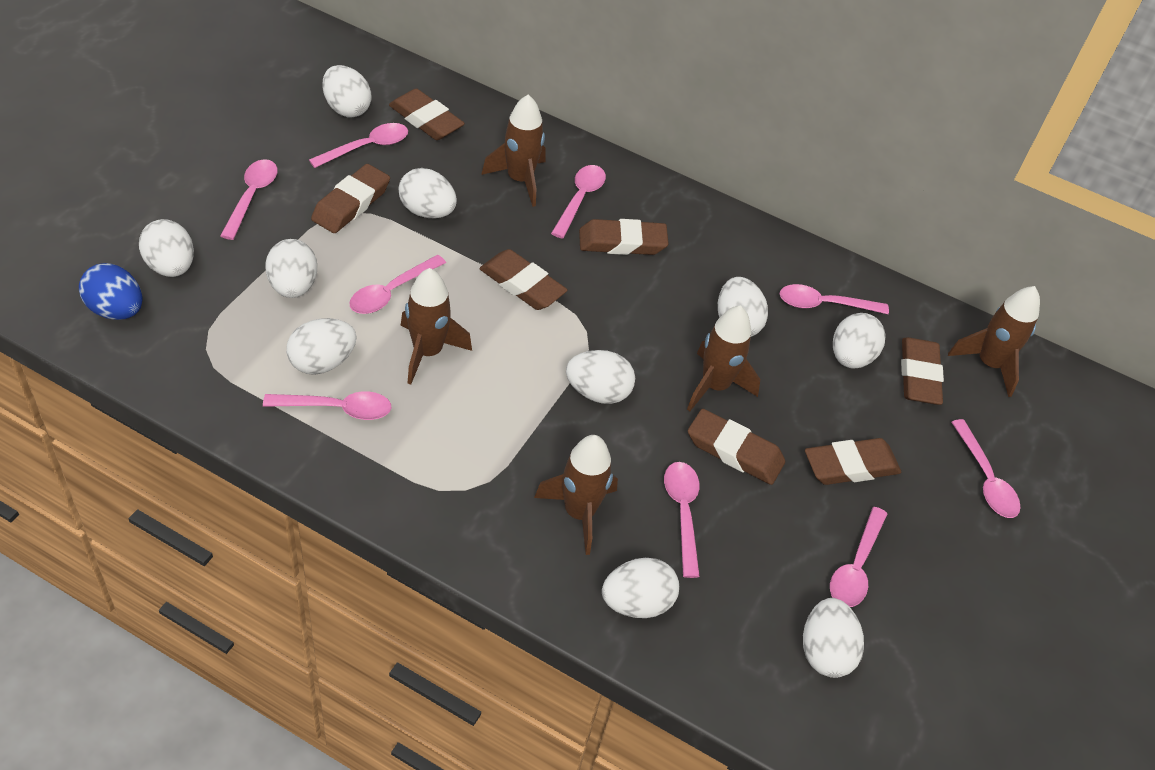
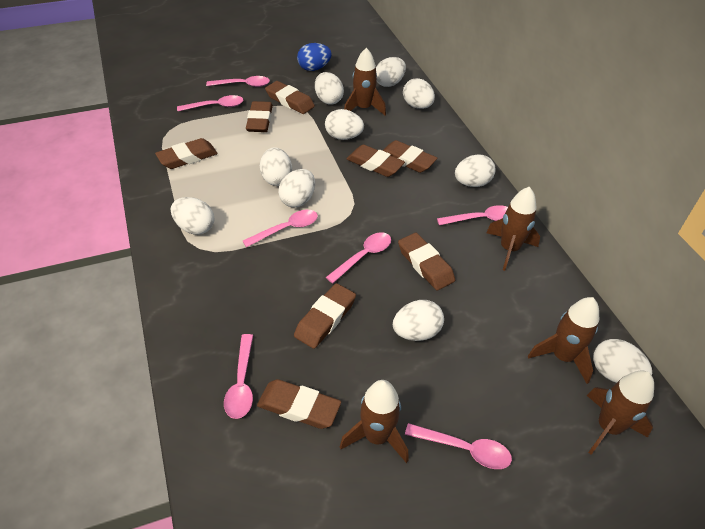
brown eraser: [311,164,390,233] [389,89,465,140] [480,249,568,310] [579,219,669,255] [688,409,785,485] [805,438,901,485] [901,337,944,405] = 7 -> [155,138,218,169] [246,101,273,132] [257,379,341,429] [265,81,315,114] [294,283,356,349] [347,145,405,177] [382,140,437,173] [398,233,455,290] = 8
pink spoon: [220,159,278,240] [263,391,391,420] [309,123,408,168] [349,255,446,314] [551,165,606,239] [664,462,700,578] [780,284,889,314] [830,507,887,607] [951,419,1021,518] = 9 -> [177,95,244,111] [206,76,270,87] [224,334,253,419] [243,210,318,247] [326,232,391,283] [405,423,512,469] [437,205,508,225] = 7

